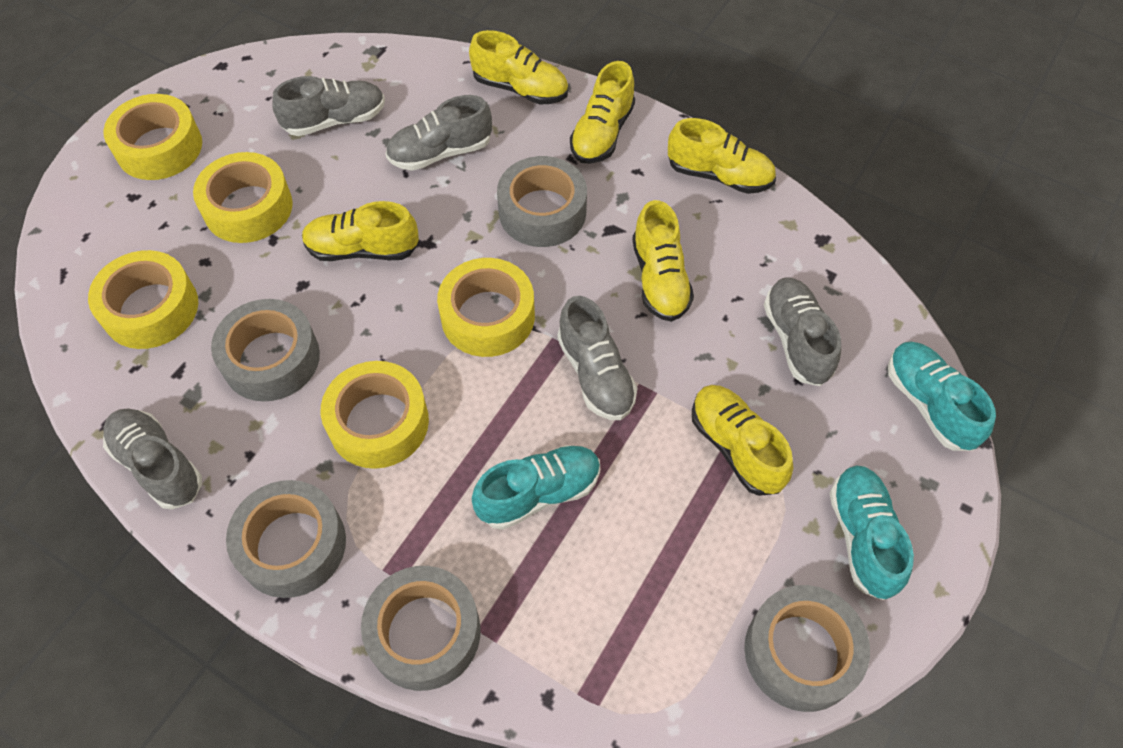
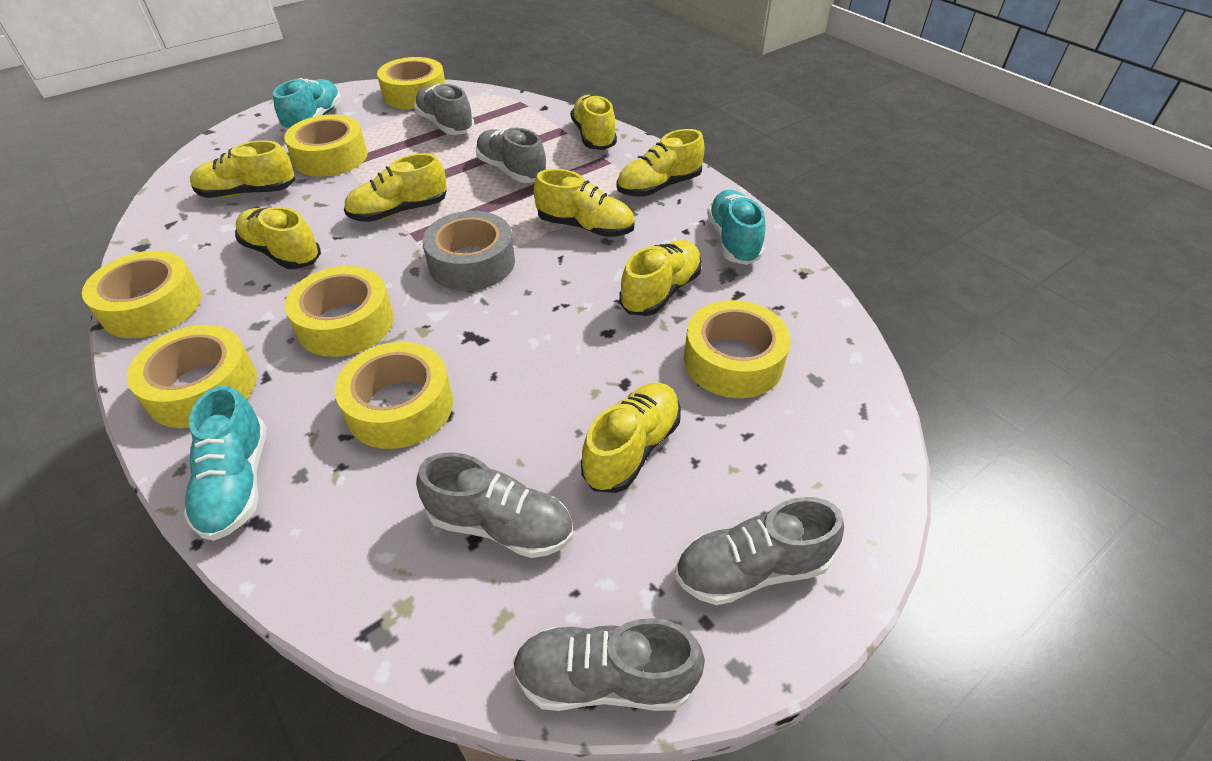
grey tape: [211,299,320,401] [226,480,346,598] [361,566,481,691] [497,156,587,247] [744,585,870,712] = 5 -> [422,211,515,291] = 1
yellow shoe: [302,201,419,261] [469,30,568,105] [570,61,635,164] [632,200,694,322] [668,118,776,194] [692,385,793,496] = 6 -> [190,140,295,198] [235,207,321,269] [344,153,447,222] [533,169,635,237] [571,95,617,150] [581,382,681,493] [616,129,704,197] [619,240,702,316] = 8
yellow tape: [88,250,198,349] [104,94,202,180] [193,152,293,243] [321,361,429,469] [437,258,535,357] = 5 -> [82,251,201,338] [127,325,257,428] [284,115,368,177] [285,266,394,357] [334,342,453,449] [377,57,446,109] [684,300,791,398] = 7

